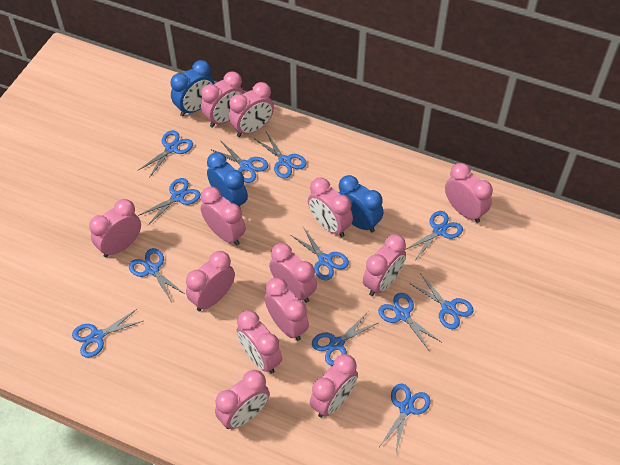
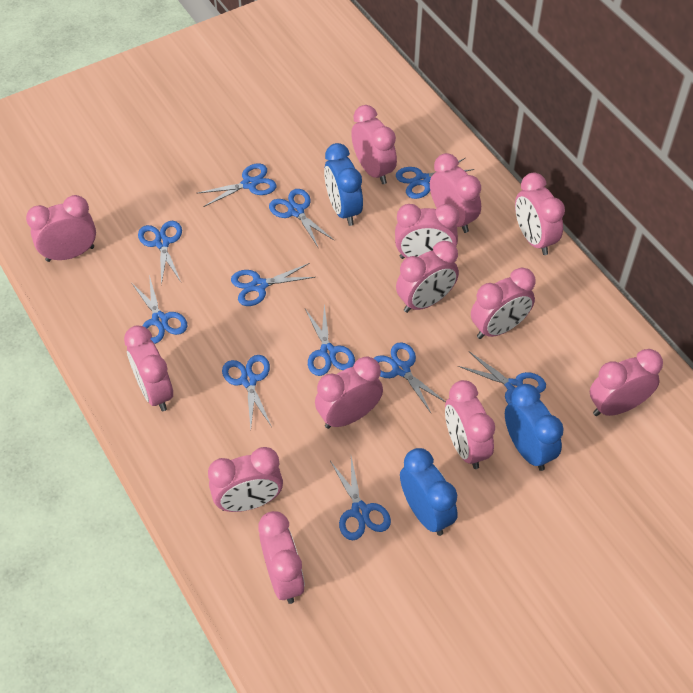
blue scissors: [72,309,143,358] [129,248,186,302] [138,178,201,225] [139,130,193,178] [210,140,269,183] [255,132,307,179] [291,227,349,280] [312,312,378,366] [378,293,441,352] [379,384,431,453] [405,211,463,260] [409,273,474,329] = 12 -> [131,275,187,344] [138,221,182,285] [198,163,277,207] [222,355,272,429] [231,263,316,306] [269,189,335,247] [305,305,355,376] [330,457,391,540] [374,342,446,413] [396,158,474,199] [458,351,546,404] = 11

